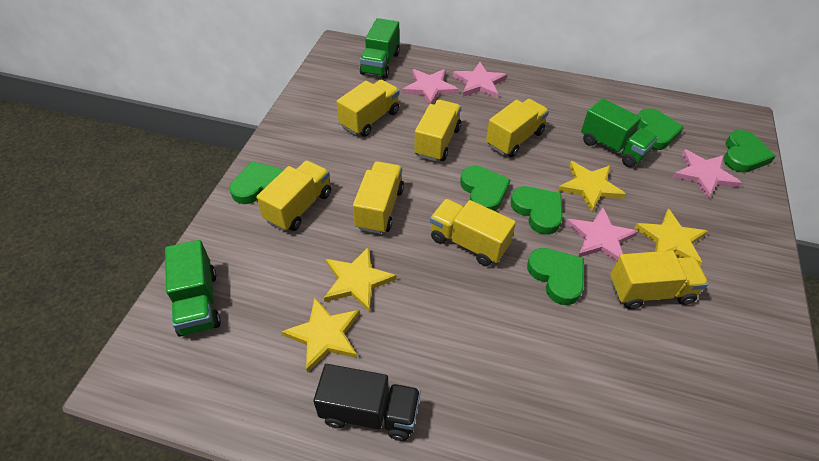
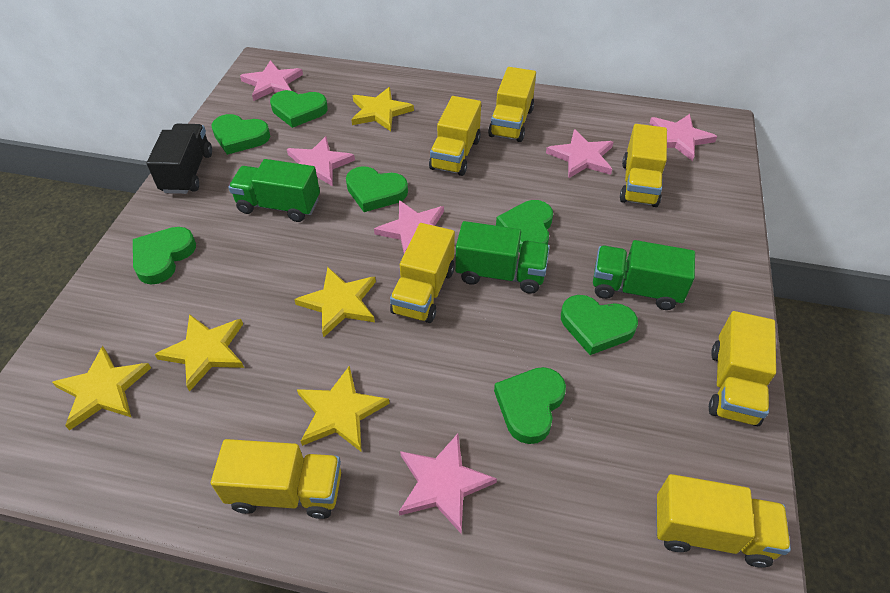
green heart: [230,161,283,204] [460,166,511,212] [511,186,563,234] [527,248,584,305] [638,108,684,150] [723,130,776,173] = 6 -> [133,227,196,284] [211,114,270,155] [270,90,328,128] [346,166,408,212] [494,367,566,444] [496,200,553,252] [561,295,638,355] = 7
pink star: [402,69,458,104] [453,62,507,98] [566,207,638,261] [673,149,742,199] = 4 -> [240,60,303,101] [287,136,355,186] [374,200,444,254] [399,434,497,534] [546,129,613,179] [650,114,717,161] = 6
yellow star: [281,297,360,373] [324,247,396,313] [558,161,626,212] [635,208,708,265] = 4 -> [52,346,151,430] [155,314,244,392] [294,267,376,338] [297,366,390,451] [351,87,414,131] = 5

